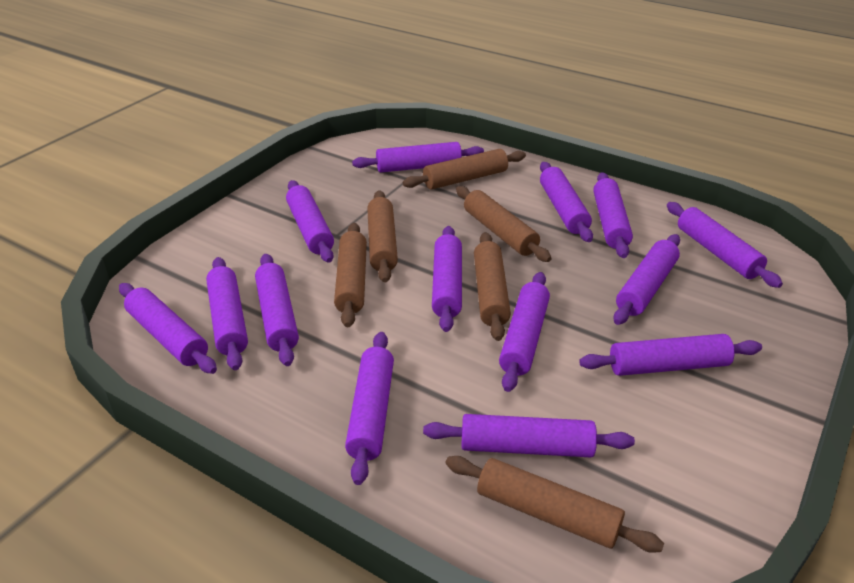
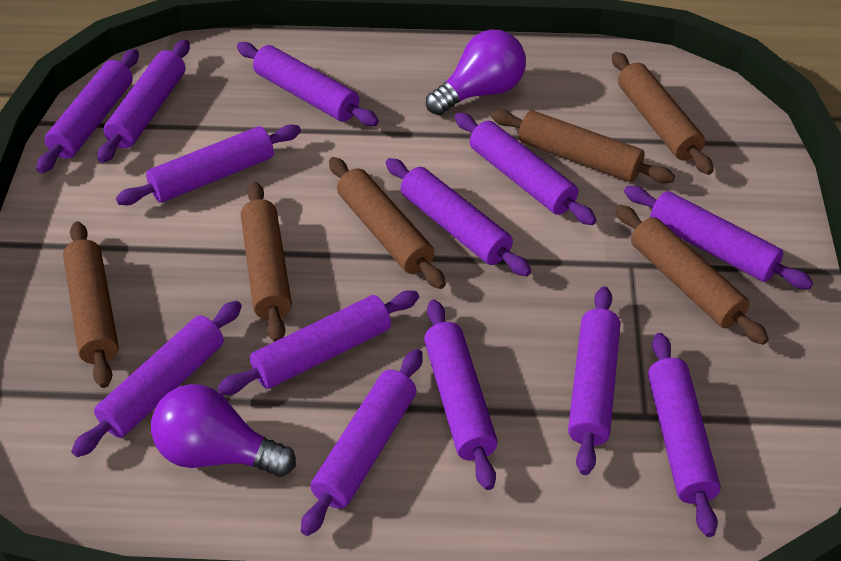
purple light bulb: none = 0 -> [151,384,296,477] [426,30,526,115] = 2
purple rolling pin: [119,283,217,374] [206,257,248,370] [255,254,299,366] [286,180,334,263] [345,332,394,485] [352,142,484,173] [423,414,635,457] [432,226,462,332] [499,272,550,392] [540,162,593,242] [579,334,762,376] [593,172,633,258] [613,234,680,325] [667,202,783,288] = 14 -> [36,49,139,173] [71,301,242,457] [97,39,190,163] [116,124,301,205] [217,290,419,395] [237,42,379,126] [301,349,423,536] [386,158,531,276] [424,300,498,490] [455,112,597,225] [568,286,620,475] [624,186,813,289] [648,333,721,537] = 13

